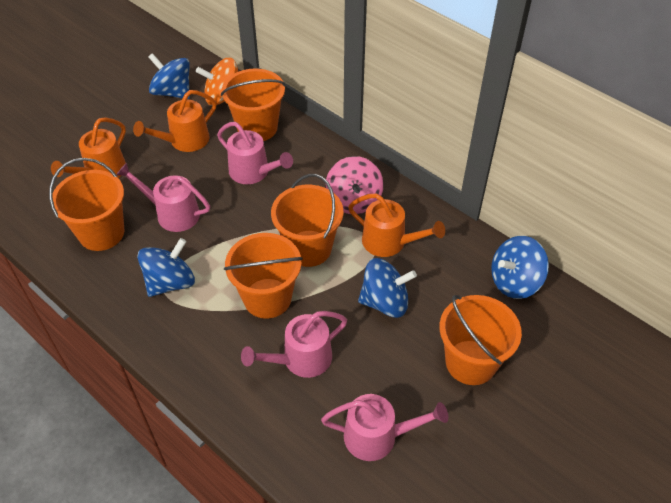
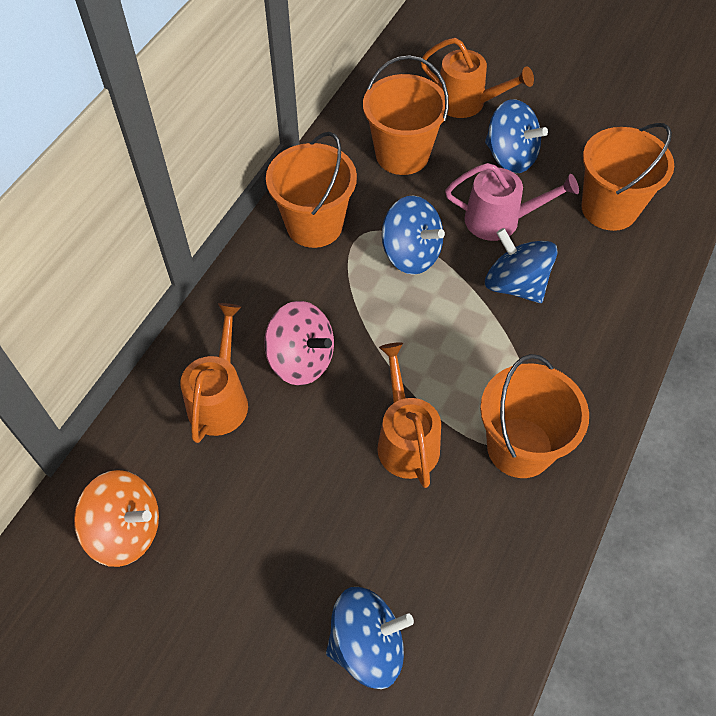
orange bucket: [49,158,124,251] [221,68,286,141] [224,233,303,319] [271,174,343,267] [439,295,522,385] = 5 -> [266,132,357,248] [363,55,449,175] [480,354,589,478] [582,123,674,231] = 4
pink watering can: [116,163,210,232] [217,122,293,184] [241,311,347,378] [321,394,448,461] = 4 -> [445,163,579,241] = 1

